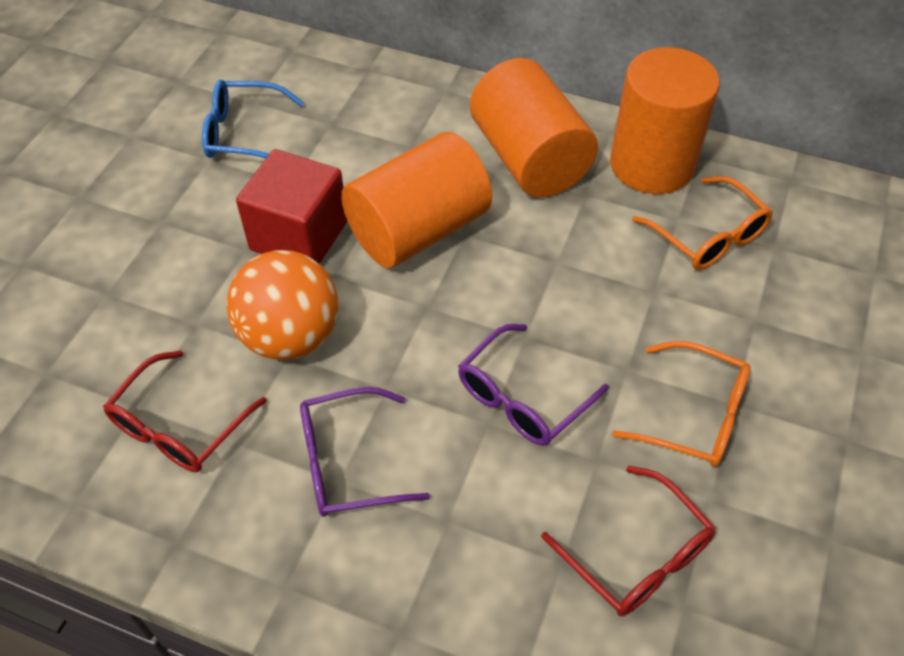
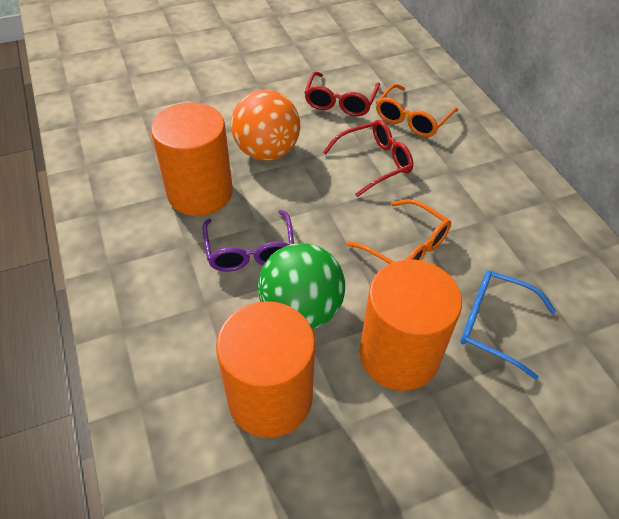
green ball: none = 0 -> [258,243,345,329] = 1
purple glasses: [300,387,430,517] [458,324,609,446] = 2 -> [202,210,294,272] = 1
red cube: [236,149,347,264] = 1 -> none = 0

